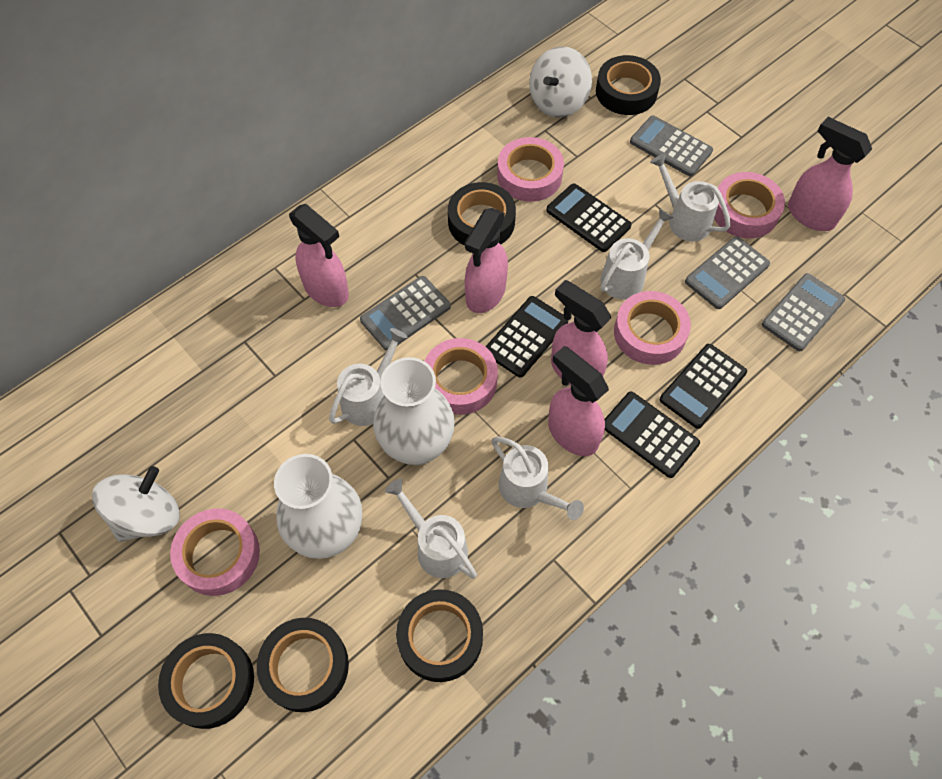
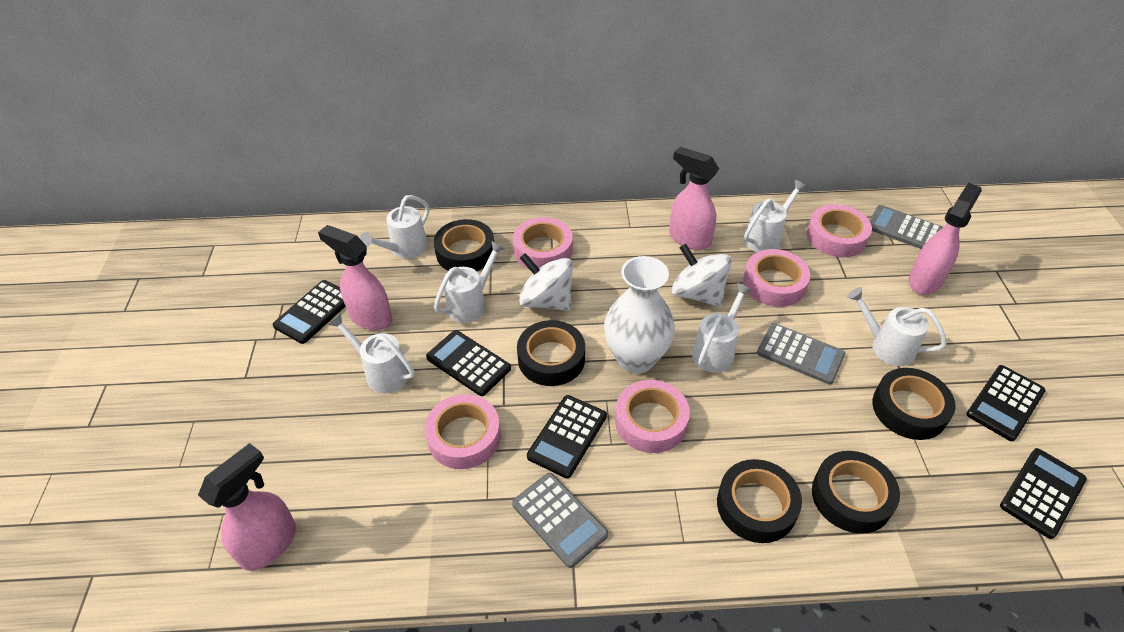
black calculator: [486,296,568,378] [546,184,632,252] [604,392,700,478] [660,344,747,429] = 4 -> [273,280,346,344] [426,330,511,396] [527,395,607,478] [966,365,1046,441] [1000,448,1087,539] = 5
grey calculator: [360,276,451,351] [630,116,713,176] [685,236,770,309] [762,273,845,351] = 4 -> [512,473,608,568] [757,323,845,384] [869,205,943,249] = 3
pink spray bottle: [289,204,349,307] [465,208,508,313] [548,346,609,456] [551,280,611,385] [788,117,872,231] = 5 -> [198,443,296,571] [318,225,392,331] [669,147,719,250] [909,183,982,295] = 4
white vase: [274,454,362,559] [373,357,455,465] = 2 -> [604,256,675,374] = 1
white watering can: [329,328,407,426] [385,479,477,579] [492,437,584,520] [600,208,674,300] [650,153,731,241] = 5 -> [328,313,414,393] [360,195,429,259] [434,241,505,323] [692,283,752,373] [744,180,807,252] [847,287,947,366] = 6

